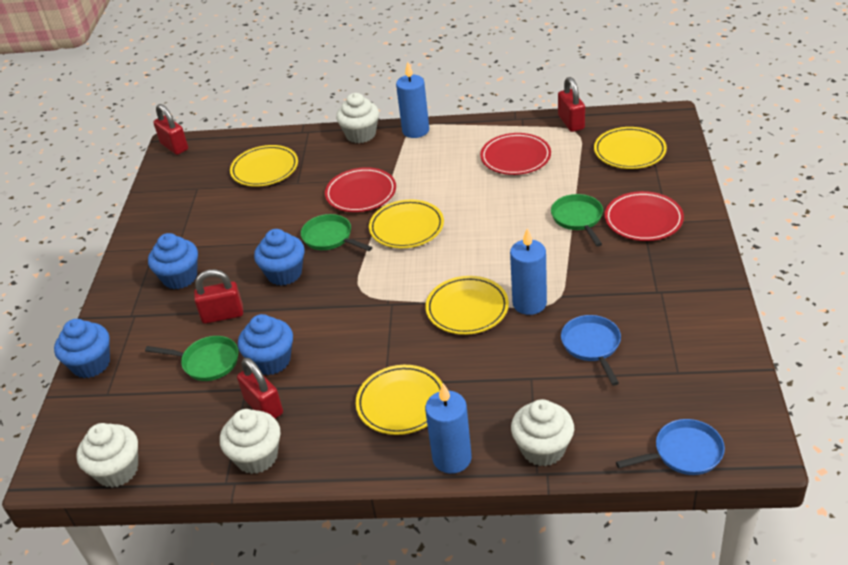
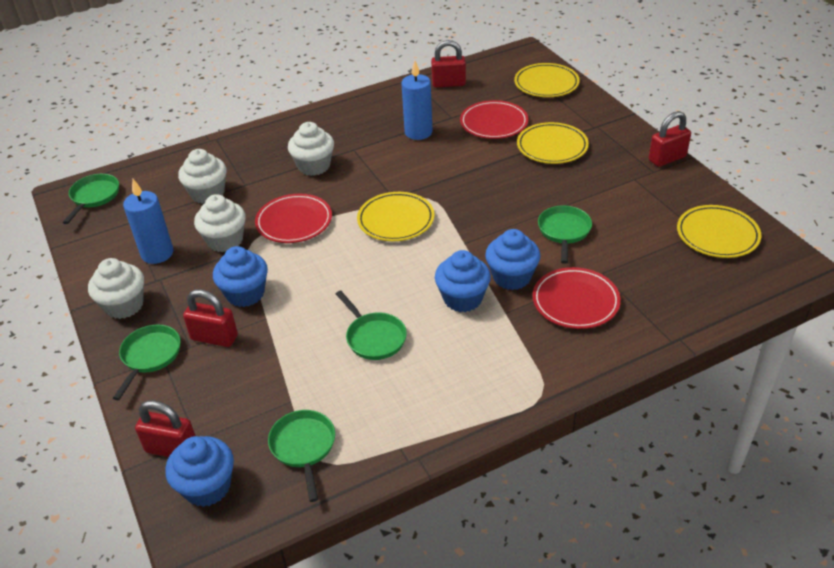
blue candle: [396,61,429,138] [425,383,472,474] [510,228,547,315] = 3 -> [123,179,173,264] [401,60,433,140] = 2
blue pan: [561,315,621,386] [616,419,725,475] = 2 -> none = 0
green pan: [145,336,239,381] [301,214,372,251] [551,194,603,246] = 3 -> [63,174,119,224] [113,325,181,400] [268,410,335,502] [336,290,407,360] [538,206,592,264] = 5
yellow plate: [230,145,298,187] [356,365,443,435] [369,200,444,248] [425,276,509,335] [594,127,667,169] = 5 -> [357,192,434,241] [514,63,580,97] [517,122,589,164] [677,205,761,258] = 4

